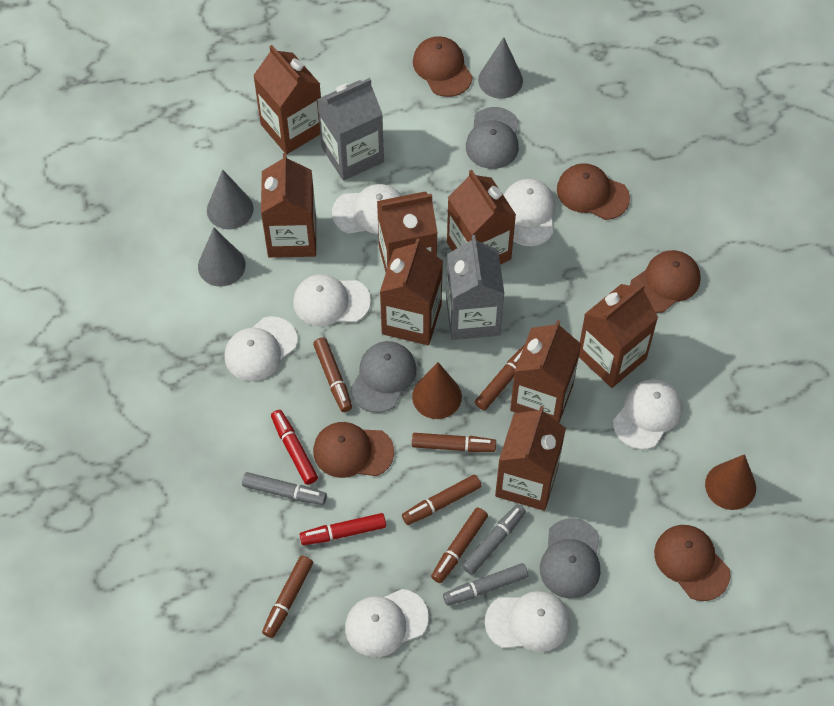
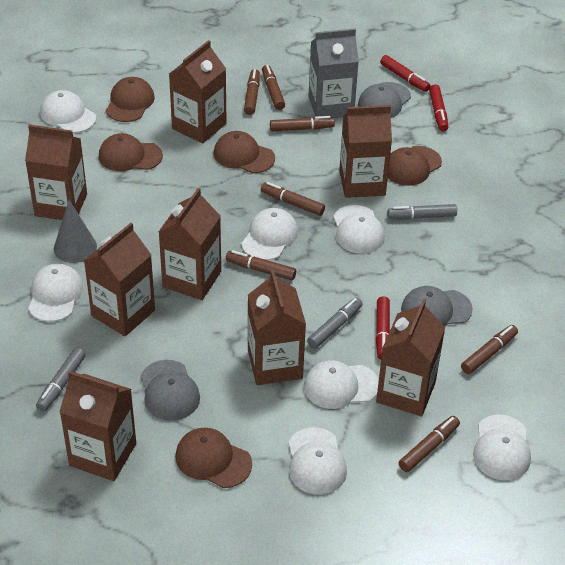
brown cone: [412,362,462,419] [705,454,756,510] = 2 -> none = 0
brown marker: [262,556,313,638] [313,338,352,412] [402,474,481,525] [412,433,496,452] [431,508,488,583] [475,345,524,410] = 6 -> [226,250,296,281] [244,69,260,115] [261,182,325,216] [262,65,285,110] [270,116,335,132] [399,416,460,472] [461,325,518,374] = 7
grey carton: [317,78,384,181] [446,235,505,340] = 2 -> [308,28,359,118] = 1
grey cone: [198,227,246,287] [207,169,254,229] [478,37,523,99] = 3 -> [54,200,97,263] = 1
red marker: [271,410,318,485] [300,513,386,545] = 2 -> [376,296,390,360] [380,55,430,92] [429,85,448,131] = 3

